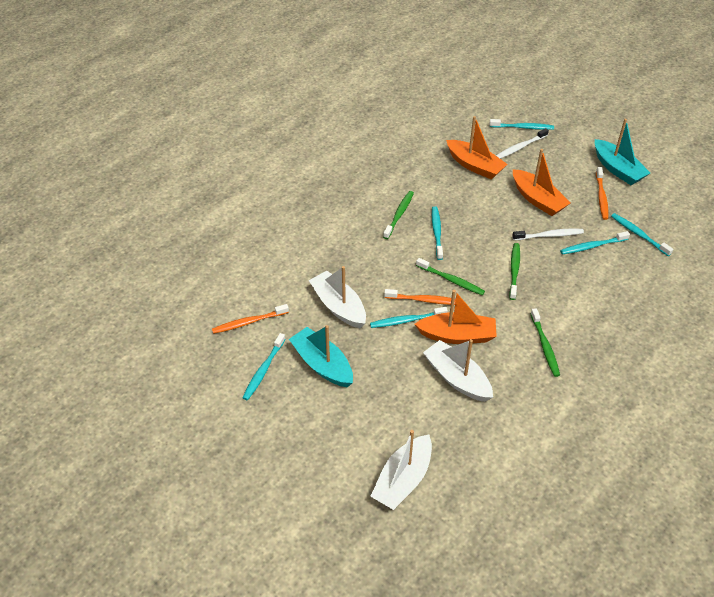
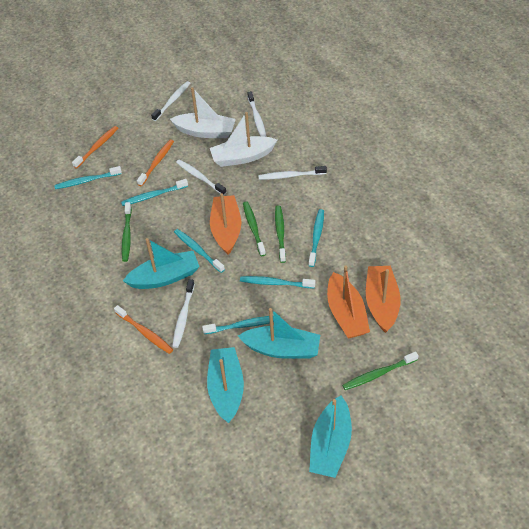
turquoise boat: [289,325,353,387] [595,119,650,185] = 2 -> [123,238,200,289] [207,347,244,423] [238,308,320,359] [309,396,352,478] = 4
white boat: [309,266,366,328] [370,430,432,510] [423,339,493,402] = 3 -> [170,87,236,138] [210,112,277,167] = 2
white toothbrush: [496,128,549,159] [512,229,584,240] = 2 -> [151,81,190,121] [172,279,195,348] [176,159,226,195] [247,91,266,137] [258,166,327,180] = 5

